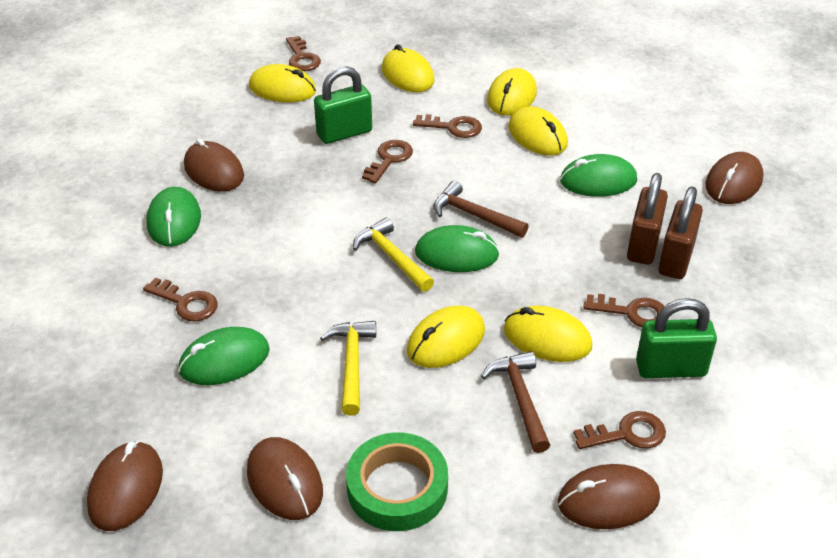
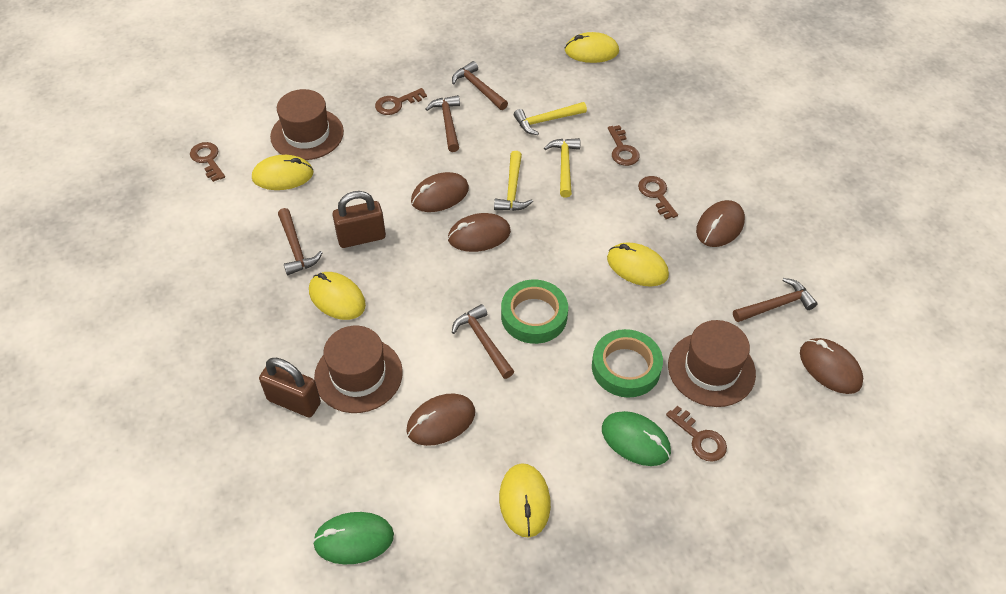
brown hammer: [433,181,529,238] [481,351,550,453] = 2 -> [278,208,322,275] [426,95,460,152] [452,61,508,110] [452,304,514,379] [733,278,817,322] = 5
brown hat: none = 0 -> [270,89,344,160] [314,326,403,413] [668,320,756,407] = 3
brown key: [143,278,218,321] [286,36,321,71] [362,140,413,183] [413,114,482,138] [574,411,666,449] [583,294,665,327] = 6 -> [190,142,225,182] [375,88,427,115] [608,125,640,166] [638,176,678,219] [666,406,727,462] = 5
green mouse: [147,187,201,247] [178,327,270,385] [415,225,500,272] [560,154,637,197] = 4 -> [313,512,394,565] [602,411,671,466] = 2
green padlock: [314,66,372,144] [636,298,717,378] = 2 -> none = 0
green tape: [346,432,448,531] = 1 -> [501,280,568,344] [592,329,663,398] = 2
yellow hammer: [320,321,376,415] [353,217,434,292] = 2 -> [494,151,533,211] [514,102,587,135] [544,138,580,198] = 3
yellow mouse: [249,64,316,102] [382,44,435,92] [407,306,485,368] [487,68,537,116] [504,306,592,362] [508,106,568,156] = 6 -> [252,155,314,190] [309,272,366,320] [499,463,551,538] [565,32,619,63] [607,242,669,287] = 5

